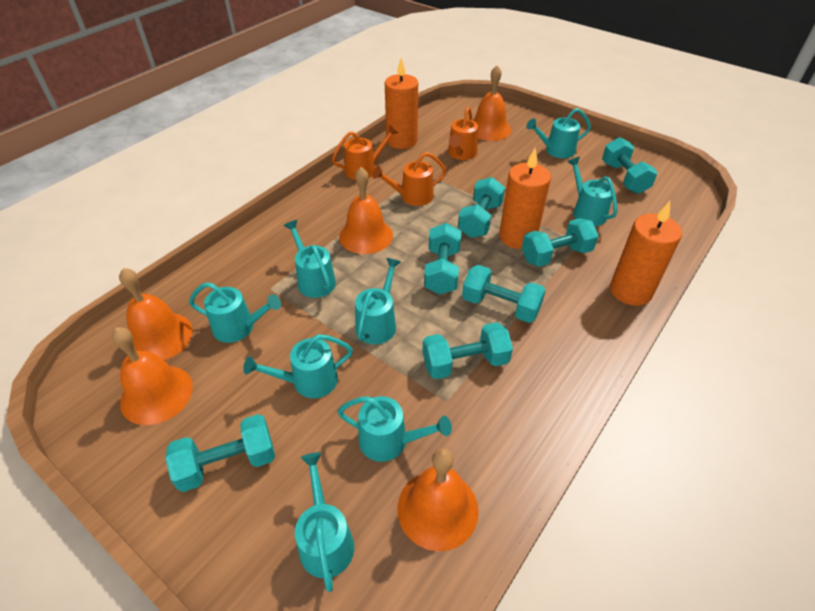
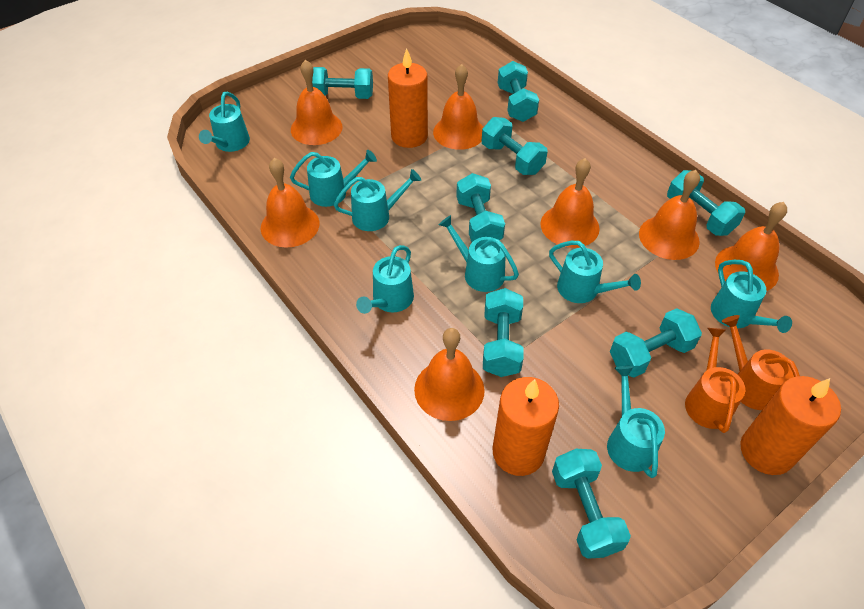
orange bell: [112,327,193,425] [119,268,193,360] [339,167,393,254] [397,449,479,551] [473,65,511,141] = 5 -> [261,158,319,248] [291,60,343,145] [414,328,485,421] [433,64,483,150] [540,158,600,248] [639,170,700,260] [715,202,787,291] = 7
orange watering can: [332,125,398,180] [372,152,446,206] [448,107,478,160] = 3 -> [685,328,745,433] [722,315,800,410] = 2
turquoise dumbbell: [165,414,275,492] [422,322,513,379] [424,223,461,294] [458,177,505,238] [462,265,546,323] [522,218,599,267] [602,137,658,194] = 7 -> [312,67,373,99] [456,173,505,242] [482,117,548,175] [483,288,523,377] [498,61,539,122] [552,449,631,559] [610,308,702,378] [667,170,745,236] = 8

